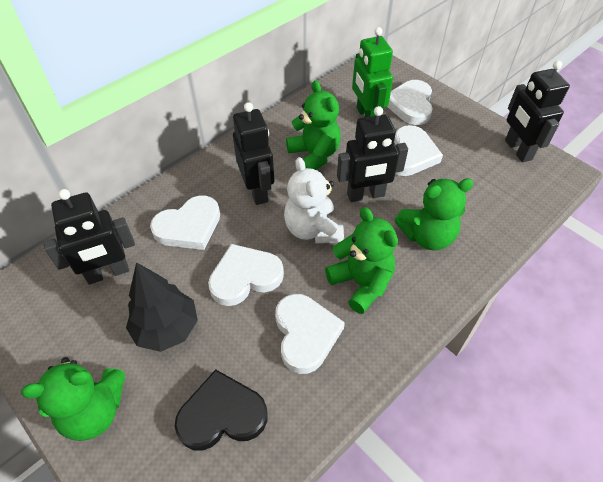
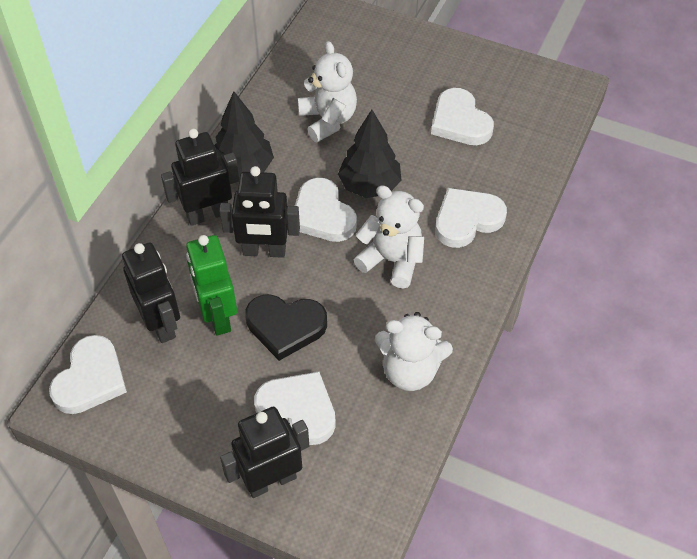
black tree: [126,262,198,352] = 1 -> [214,91,274,178] [338,110,402,198] = 2
green teddy bear: [21,357,125,441] [286,80,341,170] [325,207,398,314] [395,178,474,251] = 4 -> none = 0
white teddy bear: [284,157,344,244] = 1 -> [298,41,357,142] [354,185,424,288] [375,312,453,391] = 3

